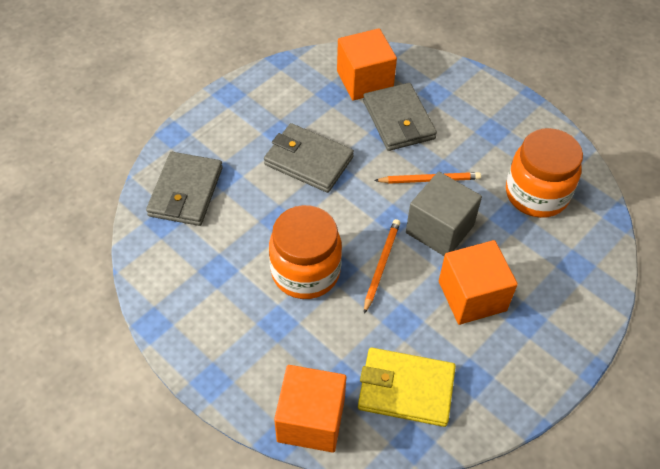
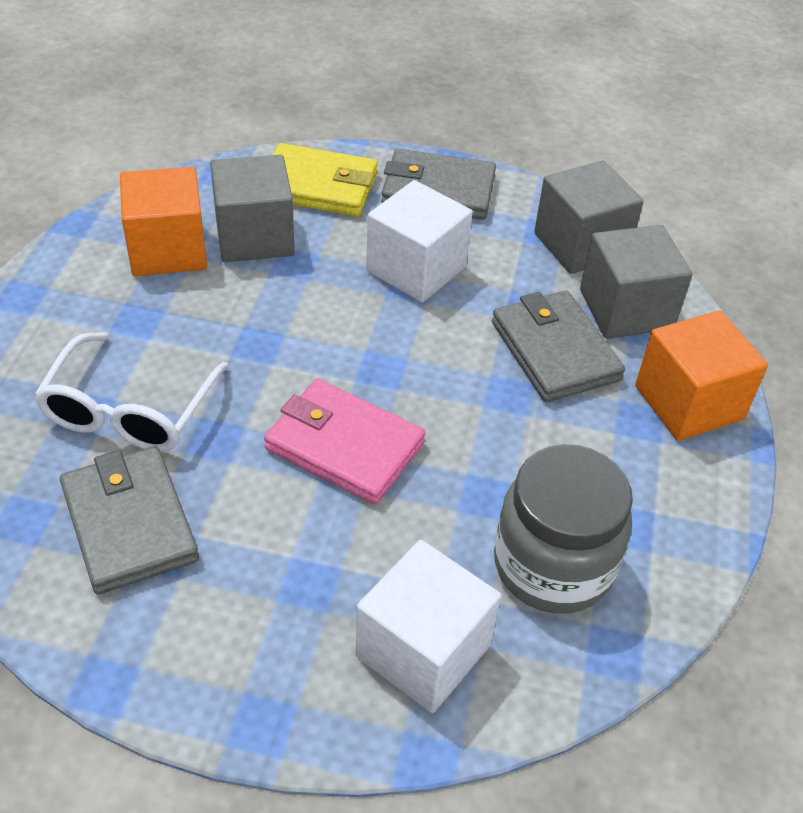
grey cube: [406,171,482,256] = 1 -> [210,155,295,262] [534,161,644,274] [580,225,693,339] = 3
grey jar: none = 0 -> [494,444,633,614] = 1
orange cube: [274,365,346,453] [337,28,397,101] [439,240,518,325] = 3 -> [120,167,207,276] [635,310,768,441] = 2
orange jar: [269,205,342,299] [506,128,583,218] = 2 -> none = 0
orange pencil: [364,219,400,314] [374,172,481,184] = 2 -> none = 0
pink wallet: none = 0 -> [264,379,426,505] = 1
white cube: none = 0 -> [356,540,501,713] [366,180,473,303] = 2
white glasses: none = 0 -> [34,332,229,452] = 1

